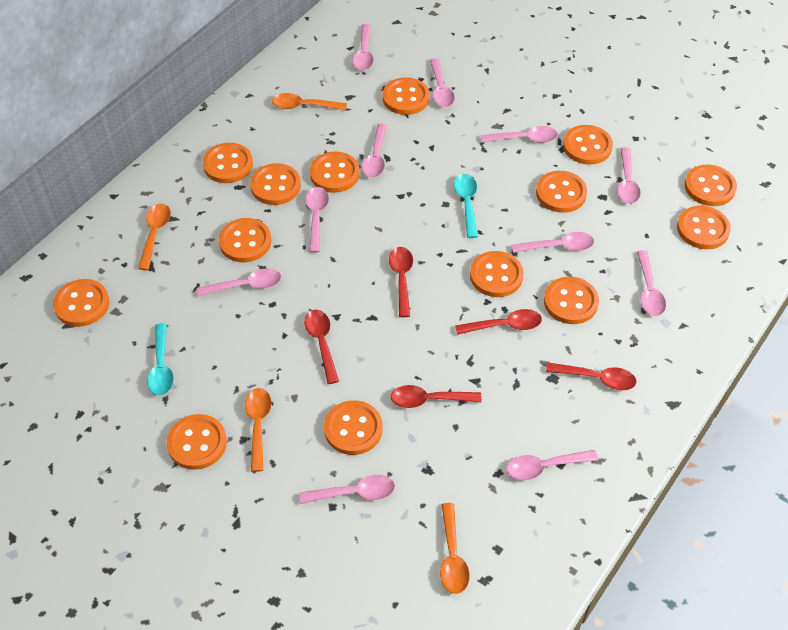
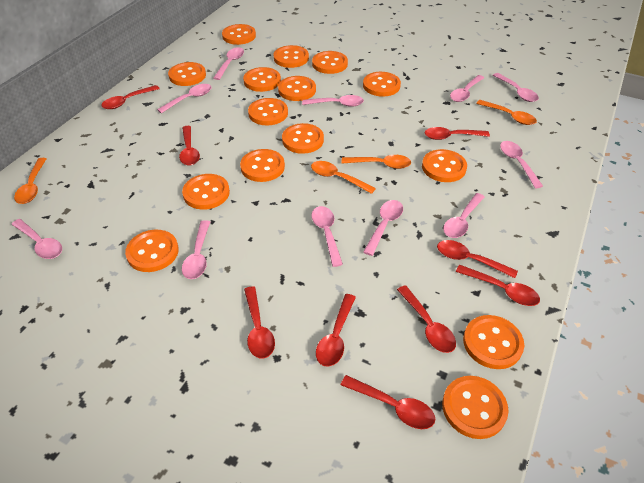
orange button: [53,279,109,327] [167,414,227,470] [203,143,253,183] [219,218,271,262] [250,163,301,205] [310,151,360,193] [324,400,383,455] [382,77,430,115] [470,251,524,297] [536,171,587,213] [544,277,599,324] [563,125,613,165] [677,206,731,249] [685,165,737,206] = 14 -> [125,230,179,272] [168,62,206,86] [182,174,230,210] [222,24,256,45] [240,149,285,182] [243,67,281,92] [248,98,288,125] [274,45,309,68] [278,76,316,101] [282,123,324,154] [312,51,348,74] [363,72,401,97] [422,149,467,182] [442,376,508,439] [463,315,524,369] = 15
red spoon: [304,310,339,384] [389,247,413,317] [391,385,482,408] [455,309,542,335] [546,363,637,390] = 5 -> [101,85,160,109] [179,126,200,165] [244,286,275,358] [316,294,356,367] [341,375,435,429] [397,285,456,353] [425,127,490,140] [437,240,518,278] [456,265,540,306] = 9
turquoise spoon: [147,323,174,396] [454,174,478,238] = 2 -> none = 0

